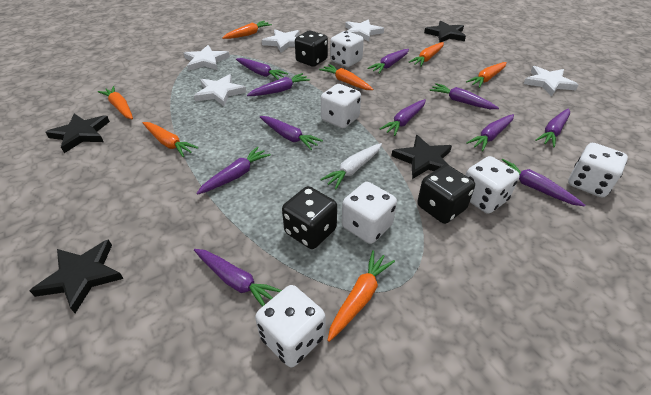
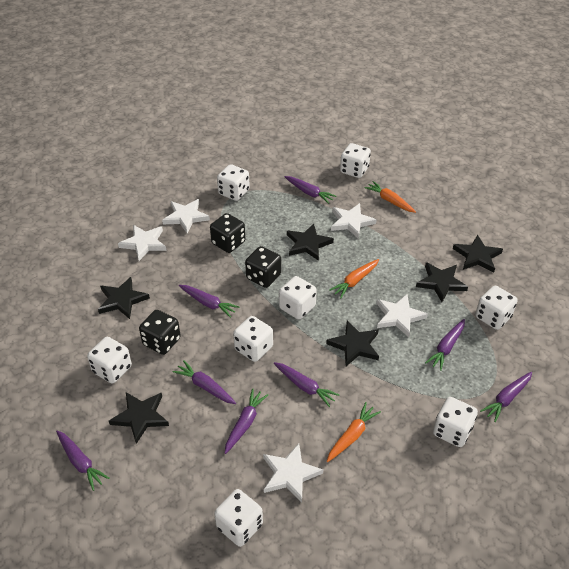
black star: [30,239,124,313] [45,114,110,153] [391,135,452,179] [424,20,466,42] = 4 -> [98,277,150,319] [109,392,169,444] [287,224,334,261] [326,321,379,366] [416,262,468,302] [453,235,503,273] = 6
orange carrot: [98,86,133,119] [143,122,199,157] [222,21,272,39] [319,64,373,90] [327,250,395,342] [408,42,444,67] [466,62,507,88] = 7 -> [327,402,381,462] [329,259,379,298] [364,181,416,213] = 3
purple carrot: [194,249,282,307] [196,147,271,195] [236,58,288,80] [247,73,310,96] [260,116,323,150] [367,49,409,74] [380,99,426,136] [429,83,499,109] [466,114,514,151] [502,159,585,207] [535,108,570,147] = 11 -> [56,430,110,491] [172,360,236,404] [179,285,239,318] [225,388,269,454] [274,362,339,407] [285,176,337,204] [425,319,465,371] [480,372,532,422] = 8
white carrot: [320,143,382,189] = 1 -> none = 0
white dice: [255,285,325,367] [321,84,361,128] [330,31,364,67] [342,182,397,244] [465,156,520,214] [568,143,628,198] = 6 -> [87,337,132,384] [214,489,263,547] [217,164,250,201] [233,316,273,362] [279,276,317,320] [340,143,371,178] [433,397,478,447] [475,286,518,330] = 8

